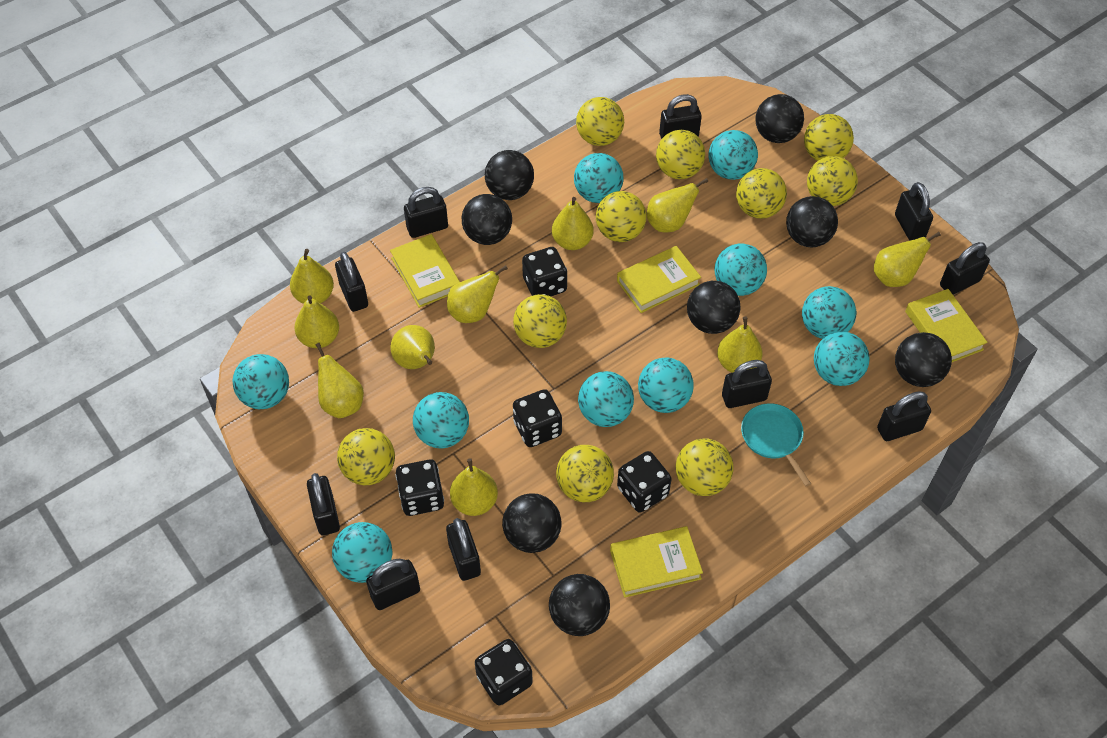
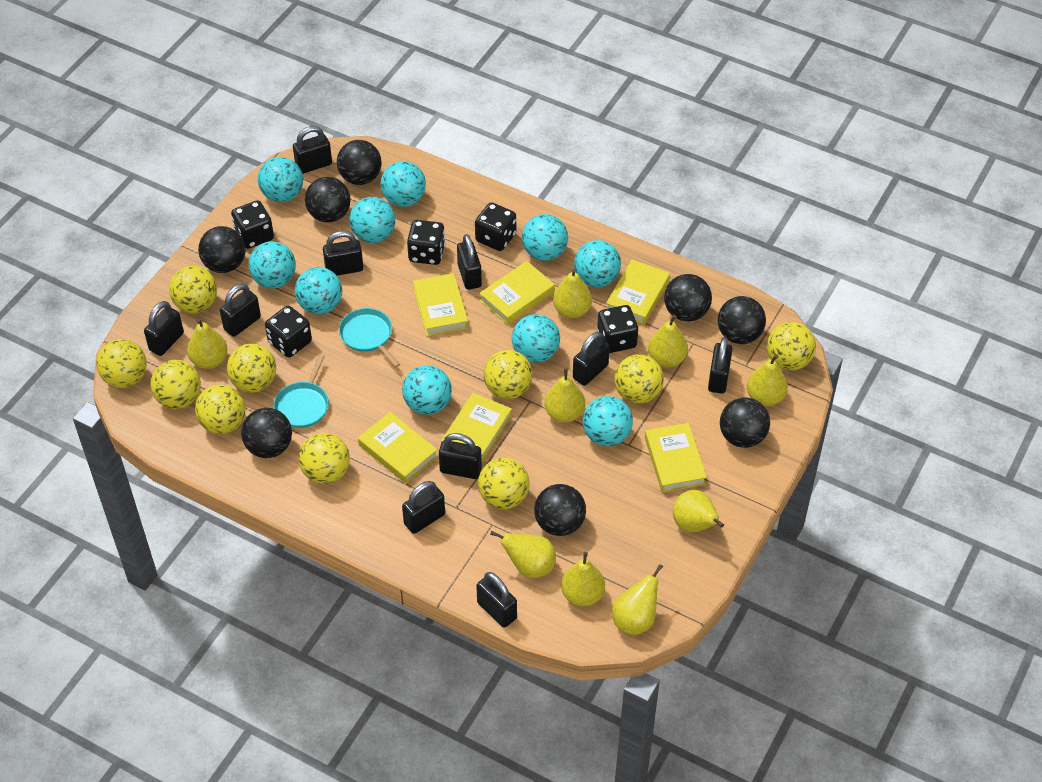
turquoise pan: [741,403,811,487] = 1 -> [274,354,329,428] [339,308,400,367] = 2
yellow book: [390,234,460,308] [610,526,703,598] [617,246,701,313] [905,289,988,362] = 4 -> [358,412,438,483] [413,273,468,336] [441,393,512,463] [479,261,555,325] [606,259,670,325] [645,423,707,493] = 6
yellow pear: [290,249,334,304] [294,296,339,348] [316,343,364,418] [390,325,435,369] [447,265,508,323] [450,458,498,516] [552,197,593,250] [647,178,708,232] [717,316,762,373] [874,232,941,287] = 10 -> [187,319,228,369] [490,531,556,578] [545,368,585,423] [553,268,592,318] [561,552,605,607] [612,564,663,635] [648,315,688,367] [673,490,724,532] [747,354,788,406] = 9

